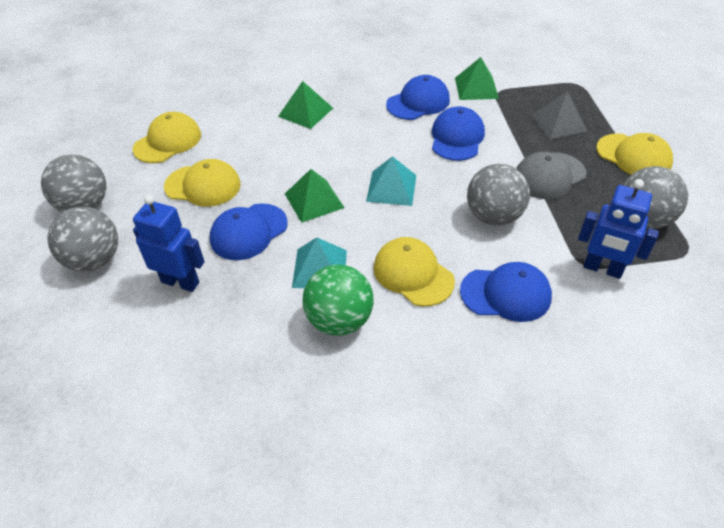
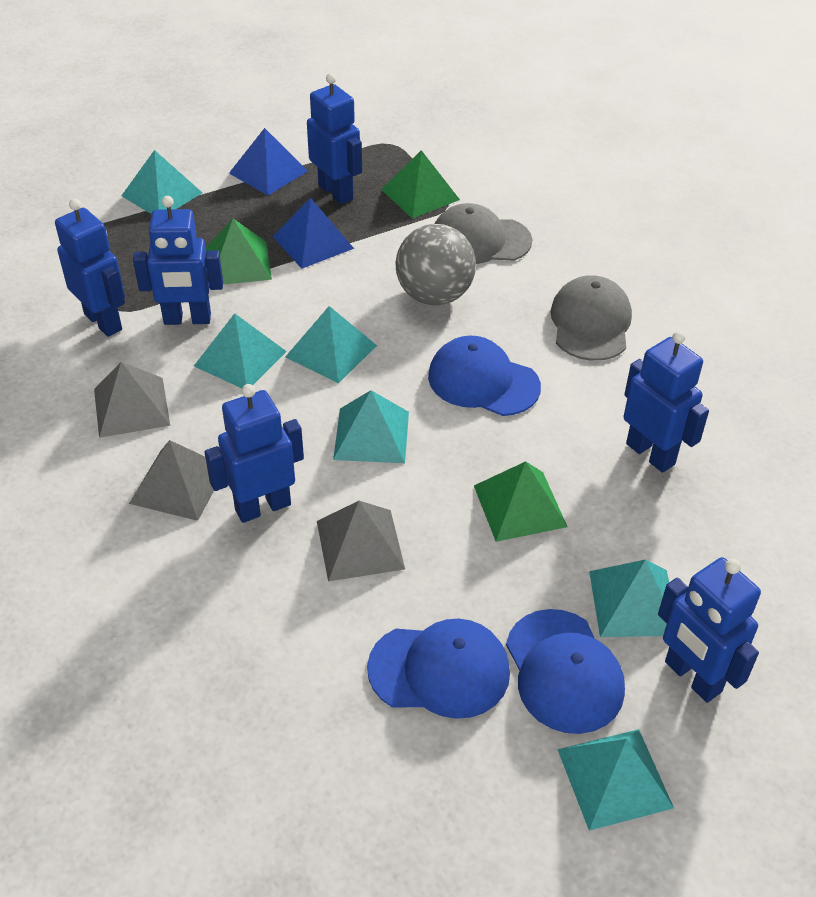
blue cap: [210,203,288,260] [386,75,450,120] [432,106,485,161] [460,262,552,322] = 4 -> [367,619,510,719] [428,335,541,416] [506,609,625,734] = 3
blue pyramid: none = 0 -> [229,128,308,196] [273,198,354,269] = 2
blue robot: [133,195,205,292] [578,179,659,279] = 2 -> [55,198,125,337] [133,196,223,325] [205,384,304,523] [307,73,362,204] [624,331,709,473] [658,557,761,703] = 6
green ball: [302,265,374,336] = 1 -> none = 0
grey ball: [41,154,106,212] [47,207,118,271] [467,164,530,226] [623,166,688,229] = 4 -> [396,224,476,305] = 1
grey cap: [516,152,586,199] = 1 -> [435,203,532,264] [550,275,632,361] = 2
grey pyramid: [531,91,587,139] = 1 -> [94,362,170,438] [129,440,214,521] [317,501,405,581] = 3
turquoise pyramid: [292,237,347,288] [366,156,416,206] = 2 -> [121,150,202,214] [194,313,287,388] [285,306,377,383] [333,390,409,463] [557,729,674,831] [589,559,669,637] = 6
yellow cap: [133,112,201,163] [164,159,241,207] [374,237,455,307] [596,133,673,175] = 4 -> none = 0

